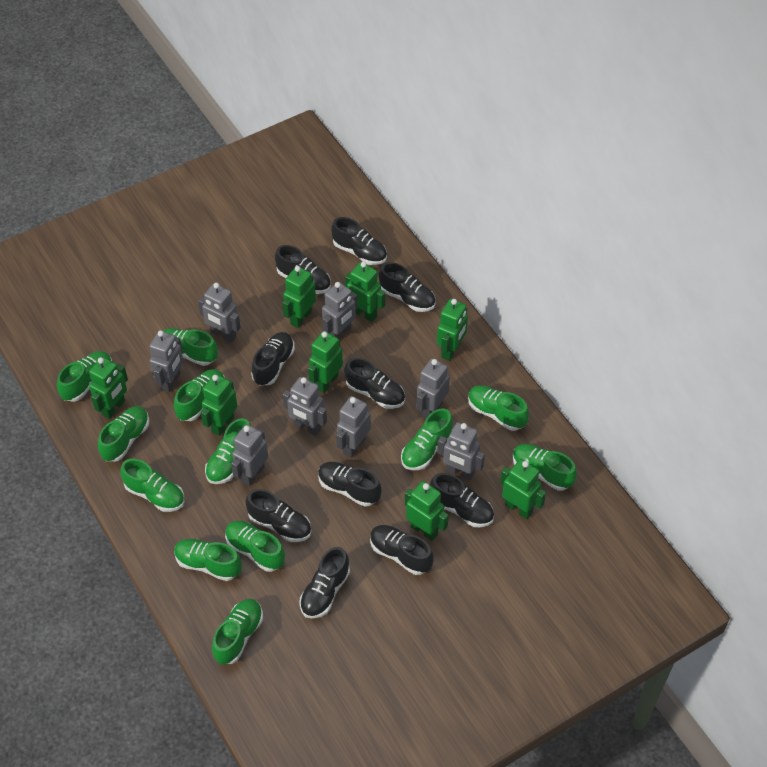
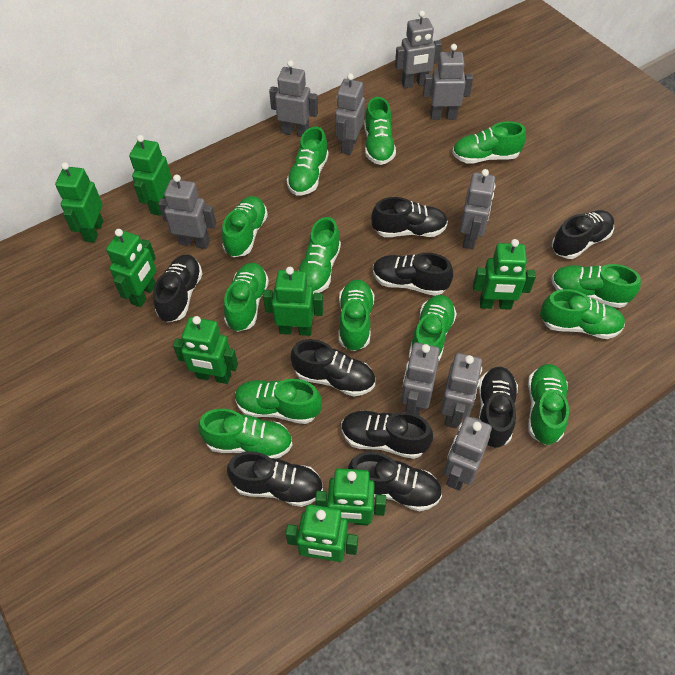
black shoe: [245,489,311,542] [251,332,295,386] [275,245,331,294] [300,547,350,618] [318,462,382,507] [331,217,387,265] [344,358,405,409] [370,525,434,575] [379,262,436,312] [430,473,494,527] = 10 -> [153,255,203,323] [227,451,323,507] [290,339,375,396] [341,410,433,459] [348,452,442,511] [371,197,448,237] [373,253,453,296] [478,367,518,448] [552,210,614,259] = 9
green shoe: [57,351,112,402] [98,406,149,461] [120,459,185,512] [163,328,218,366] [174,369,225,421] [174,539,242,581] [205,418,251,484] [212,599,263,664] [225,521,285,572] [401,409,453,470] [468,385,529,431] [513,444,577,491] = 12 -> [198,409,292,459] [222,196,268,257] [223,263,269,332] [235,379,322,424] [286,127,329,195] [298,217,341,295] [339,279,374,351] [364,97,396,165] [409,295,457,361] [452,121,526,164] [528,364,569,445] [540,289,625,339] [551,264,641,308] = 13
grey robot: [149,331,183,392] [198,283,241,343] [231,424,268,486] [283,377,327,436] [322,282,358,340] [336,396,371,458] [416,358,450,418] [437,422,485,480] = 8 -> [158,174,216,249] [269,60,318,137] [335,73,365,155] [395,11,442,88] [401,343,440,416] [423,44,473,120] [440,353,482,428] [443,416,492,491] [460,169,496,250] = 9

